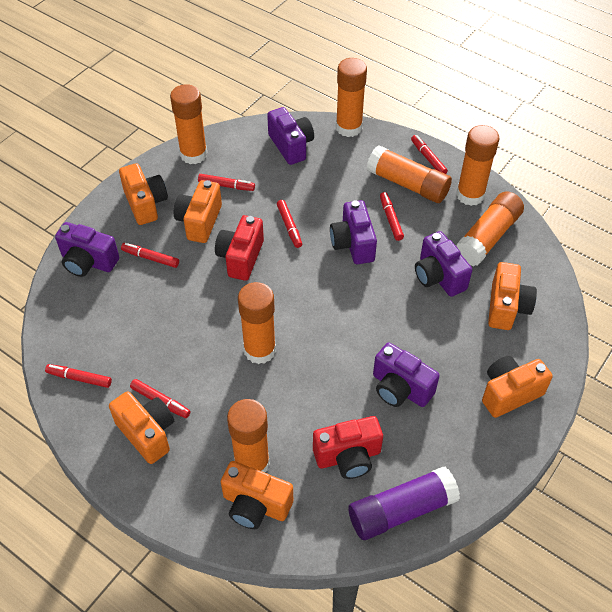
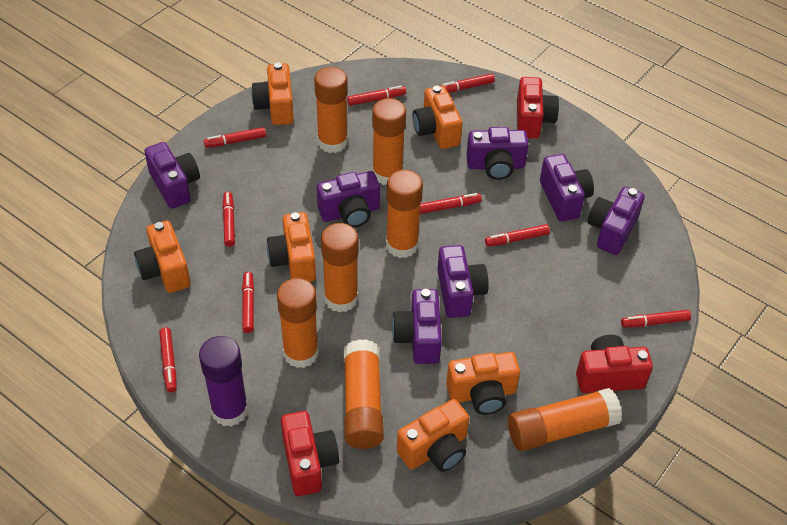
purple camera: [55,222,119,277] [267,107,314,165] [330,200,377,264] [373,342,440,407] [415,231,472,297] = 5 -> [144,142,200,209] [317,171,380,228] [392,289,442,364] [437,245,489,318] [466,127,529,180] [540,154,594,221] [588,187,645,255] = 7
red camera: [215,215,264,281] [313,416,383,479] = 2 -> [281,411,339,496] [517,77,559,139] [576,335,653,393] = 3
red marker: [45,364,112,388] [121,243,179,268] [130,379,191,418] [198,174,255,191] [277,200,302,248] [380,192,404,241] [411,135,448,174] = 7 -> [159,327,177,393] [204,127,266,148] [223,192,235,247] [242,272,254,333] [347,86,406,106] [420,193,482,214] [440,73,495,93] [485,224,550,247] [621,310,691,327] = 9

